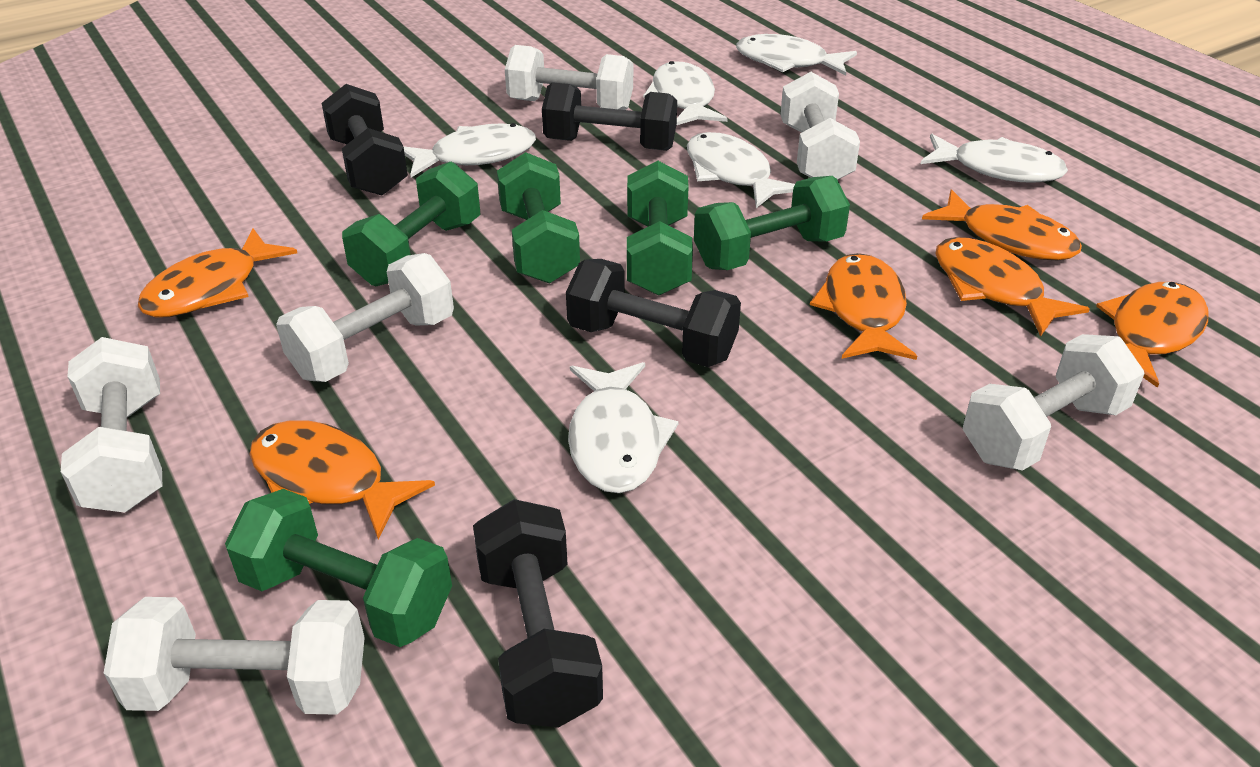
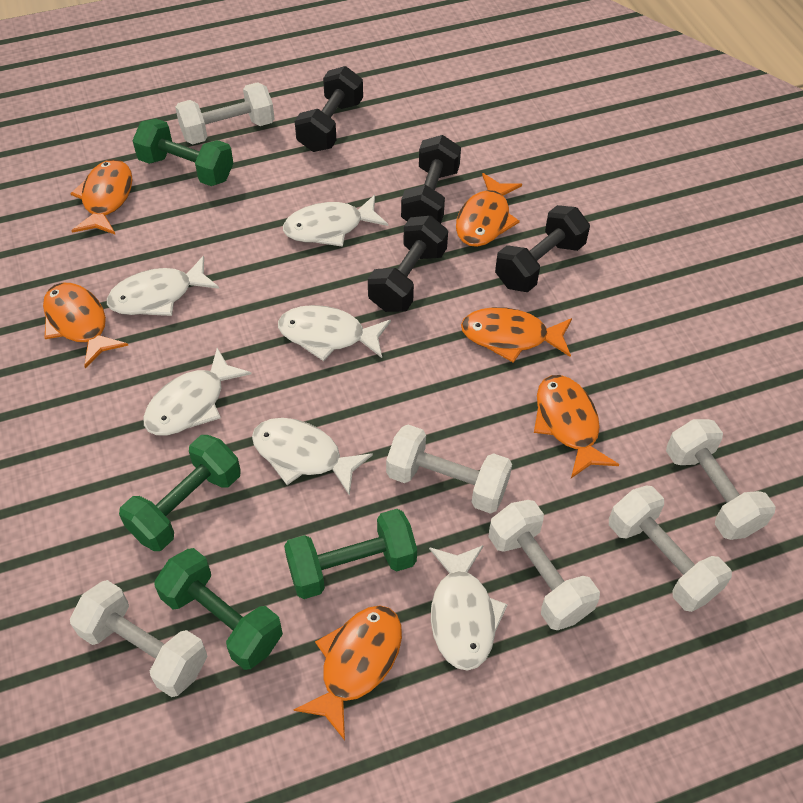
green dumbbell: [225,489,452,647] [342,162,481,286] [497,152,580,284] [627,161,693,296] [694,176,850,270] = 5 -> [119,435,241,551] [132,119,234,186] [154,548,283,670] [284,509,417,599] = 4

